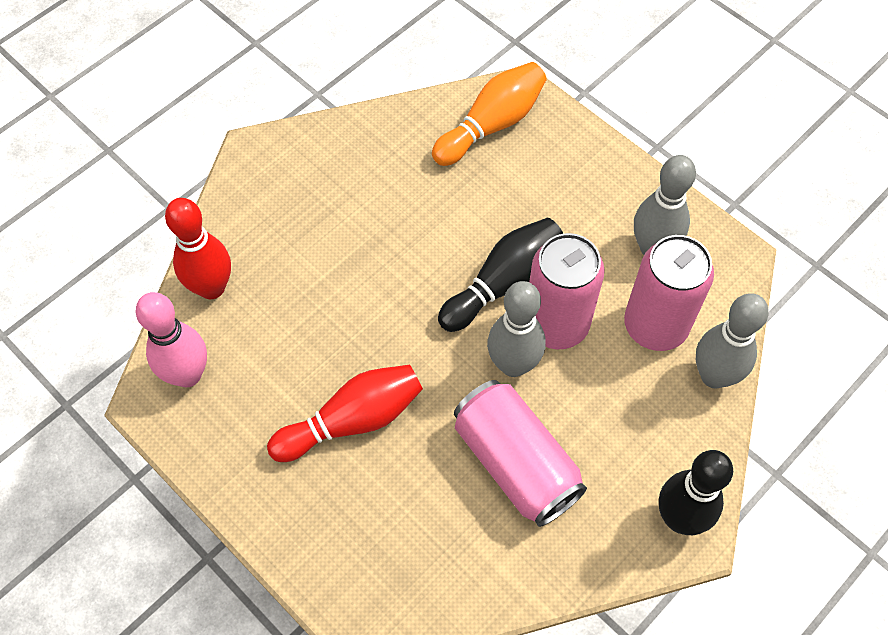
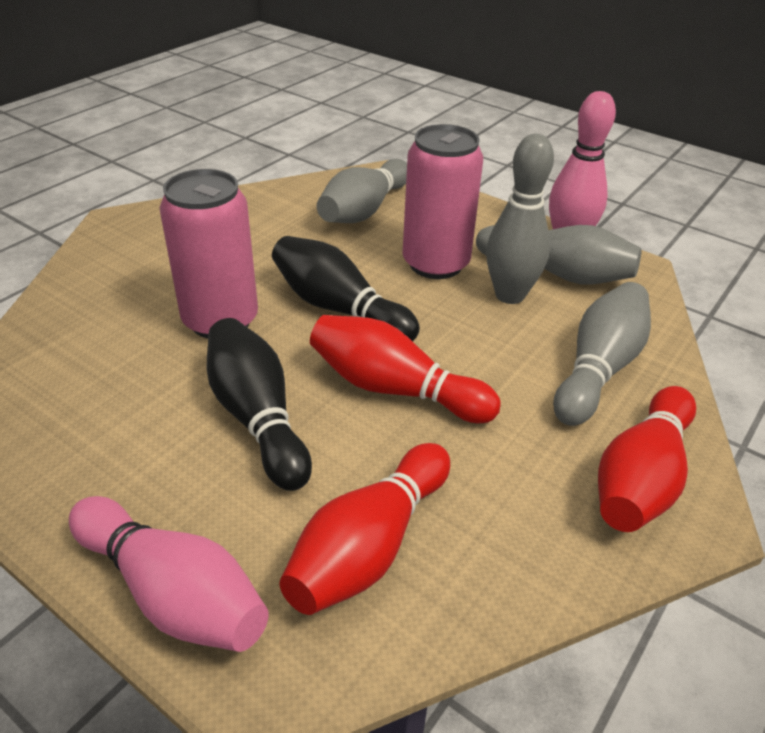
grey bowling pin: [487,281,545,377] [634,155,696,255] [696,293,769,389] = 3 -> [317,159,407,223] [476,225,642,284] [486,134,554,304] [553,282,651,426] = 4
orange bowling pin: [432,62,547,166] = 1 -> none = 0
pink bowling pin: [136,292,207,387] = 1 -> [69,496,269,652] [549,91,616,229] = 2
pink can: [454,380,587,527] [529,233,605,349] [624,235,714,351] = 3 -> [159,169,258,339] [402,124,483,279] = 2
red bowling pin: [165,198,231,299] [267,364,423,462] = 2 -> [280,443,450,615] [310,315,501,423] [598,386,696,532] = 3

